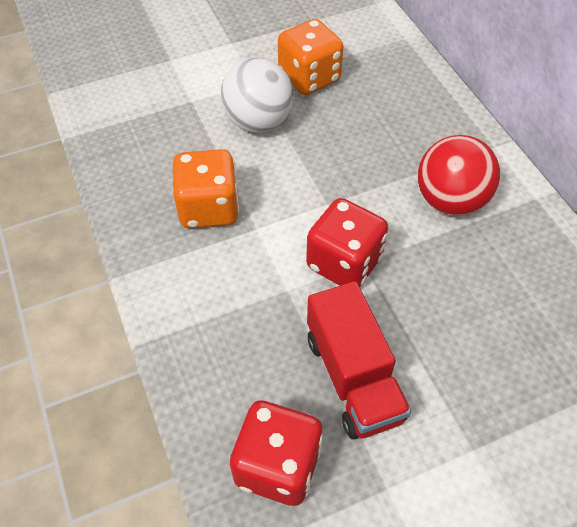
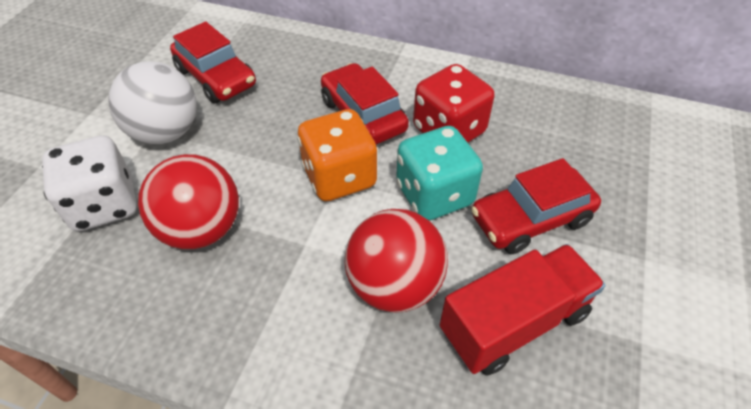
orange dice: [173,149,239,229] [278,19,343,95] = 2 -> [297,109,377,201] = 1
red ball: [418,135,500,216] = 1 -> [138,154,239,249] [345,209,448,313] = 2
red car: none = 0 -> [170,22,256,103] [321,63,409,145] [471,158,601,254] = 3
red dice: [230,400,323,506] [306,198,388,287] = 2 -> [413,64,495,142] = 1
turquoise dice: none = 0 -> [396,126,483,221] = 1
white dice: none = 0 -> [42,135,137,231] = 1

